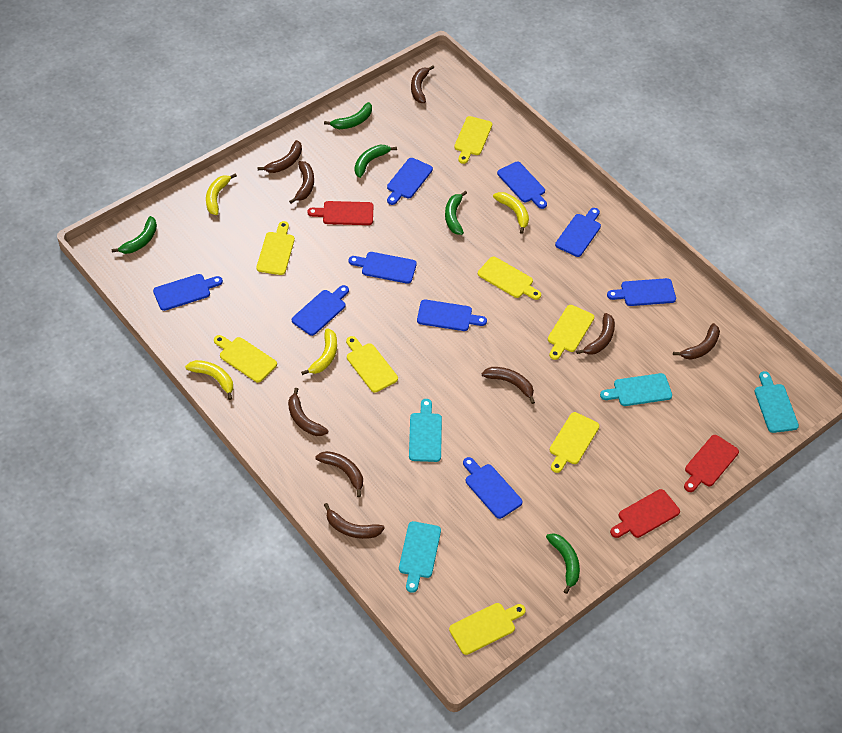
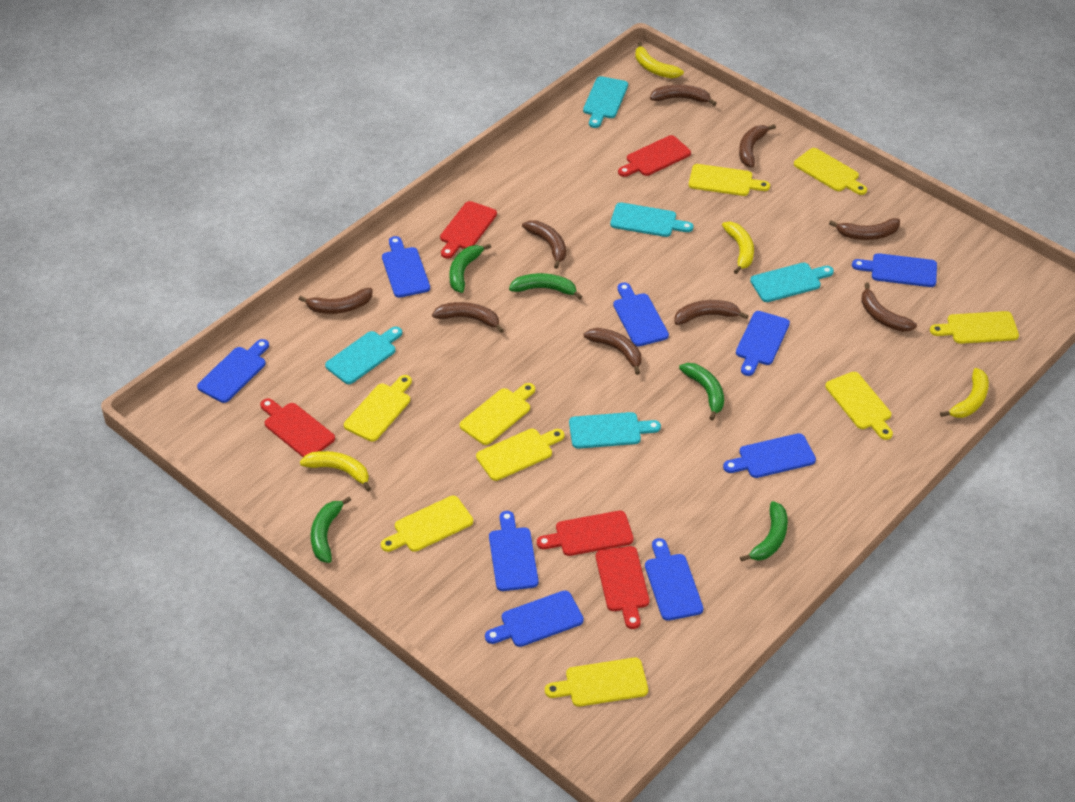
red cutting board: [307,201,373,225] [610,489,680,538] [684,435,739,492] = 3 -> [260,398,335,457] [440,201,497,259] [537,511,634,556] [596,546,649,629] [618,135,691,177] = 5
turquoise cutting board: [399,521,441,593] [409,399,442,462] [600,373,672,406] [754,371,799,433] = 4 -> [325,326,402,384] [569,412,661,449] [583,76,628,128] [610,202,693,237] [750,263,834,302] = 5
yellow cutting board: [214,335,277,383] [256,221,295,275] [346,336,398,393] [449,603,526,655] [454,116,492,164] [478,257,541,300] [548,305,594,360] [550,412,599,473] = 8 -> [344,375,412,442] [381,496,473,552] [460,383,535,445] [476,429,564,481] [545,658,648,707] [689,164,770,196] [794,148,867,195] [825,372,893,440] [930,311,1019,344] = 9

